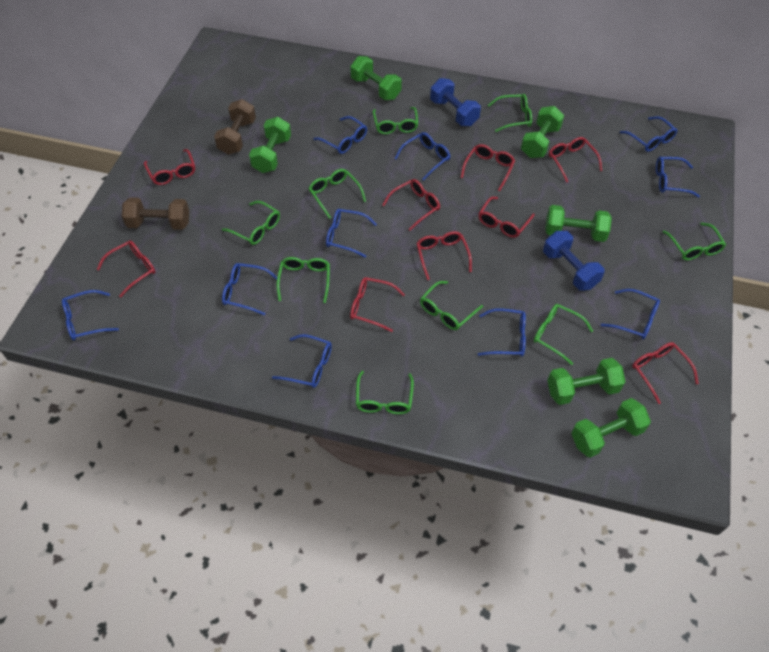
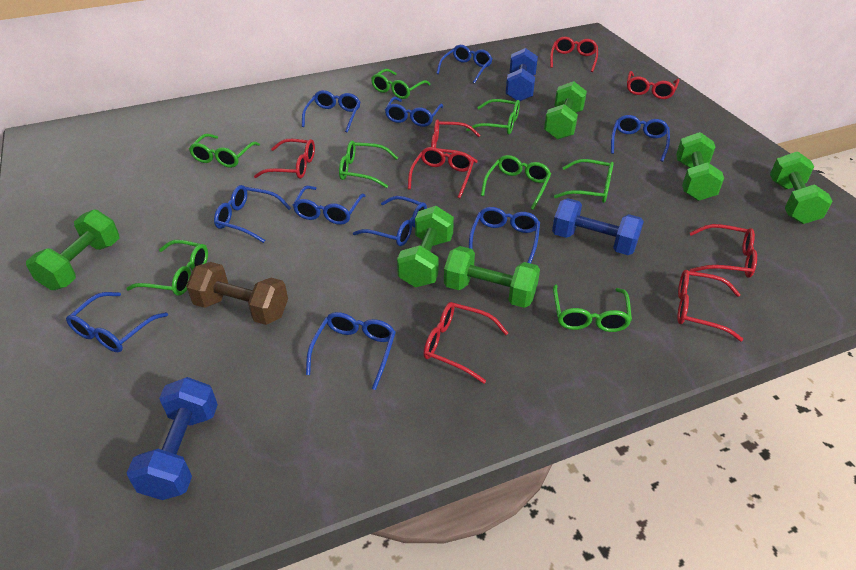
blue dumbbell: [430,78,481,126] [543,231,605,291] = 2 -> [127,377,218,500] [506,48,538,101] [552,198,644,255] = 3
brown dumbbell: [122,197,189,230] [214,99,256,155] = 2 -> [186,262,288,325] = 1
green glasses: [222,201,280,245] [277,257,330,303] [309,169,366,219] [356,371,414,414] [373,107,418,134] [420,281,483,330] [488,94,532,132] [533,304,593,365] [663,223,726,260] = 9 -> [126,240,208,296] [189,134,260,168] [339,141,398,188] [371,69,431,99] [466,99,520,135] [481,155,551,210] [553,285,632,332] [554,159,614,203] = 8
red glasses: [97,241,155,298] [144,149,195,185] [350,277,405,332] [382,179,440,231] [416,231,472,280] [460,144,515,191] [479,197,535,238] [549,137,602,183] [632,342,699,404] = 9 -> [254,139,315,179] [408,147,474,198] [424,302,508,383] [431,119,480,163] [550,37,598,72] [627,71,680,99] [677,270,743,341] [690,224,757,278] = 8

